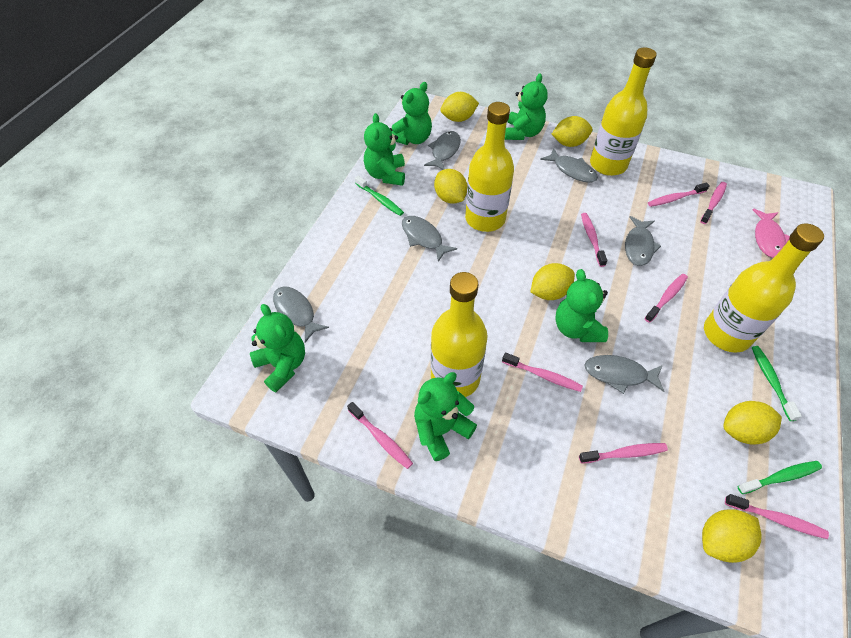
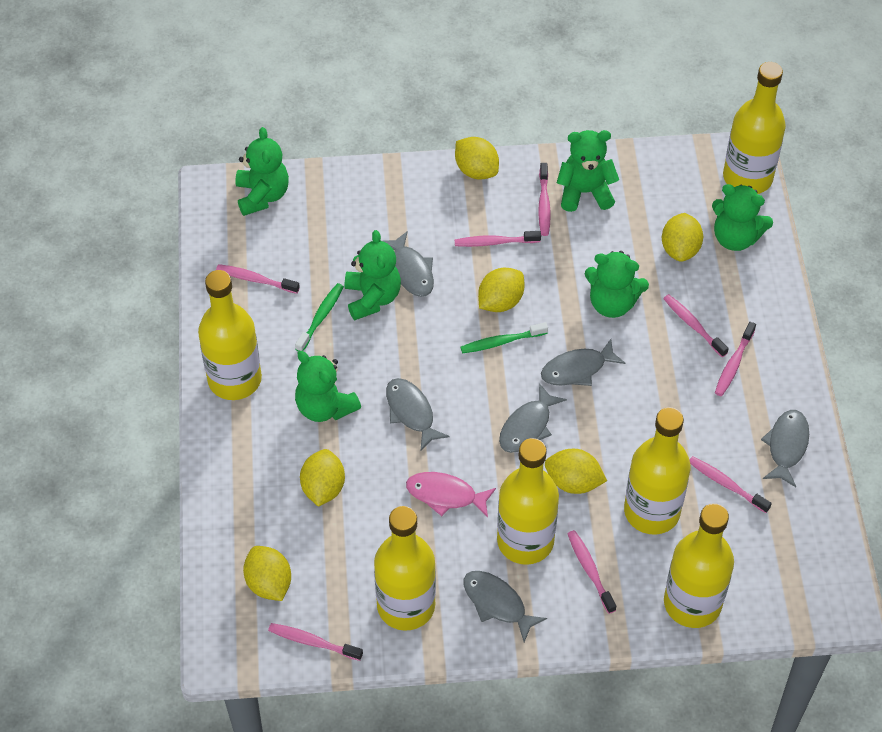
green toothbrush: [355,176,404,216] [738,461,822,494] [752,346,802,421] = 3 -> [295,283,344,352] [461,322,548,353] = 2
yellow bottle: [431,272,488,397] [465,102,514,232] [590,47,657,176] [704,223,824,353] = 4 -> [198,270,262,400] [374,506,436,631] [497,438,559,565] [624,407,691,535] [664,503,734,628] [723,62,786,194] = 6

